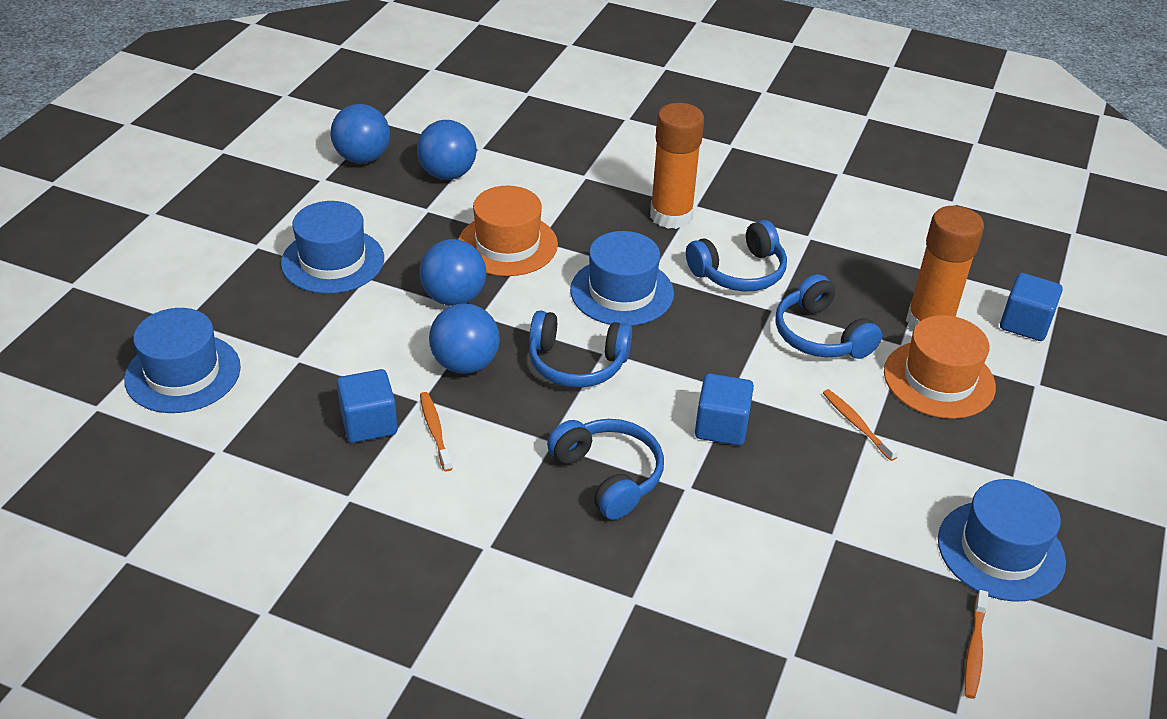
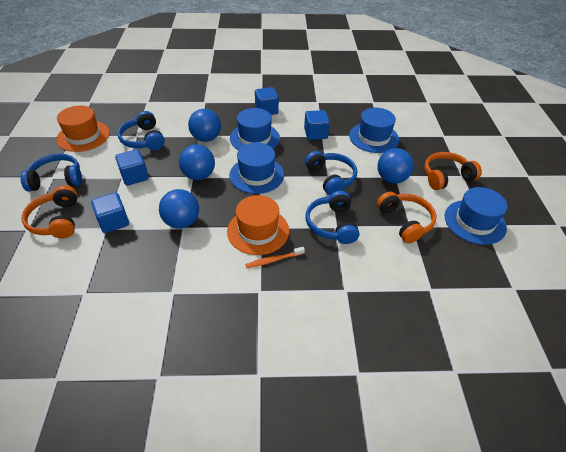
blue cube: [337,369,398,443] [695,373,754,446] [1000,273,1063,341] = 3 -> [91,192,129,233] [115,149,149,186] [255,87,279,115] [304,110,330,140] = 4
orange glue stick: [650,103,704,229] [906,206,984,330] = 2 -> none = 0
orange headphones: none = 0 -> [22,185,78,238] [377,192,436,243] [424,152,482,190] = 3
orange toothbrush: [420,392,453,472] [823,389,899,461] [964,590,988,699] = 3 -> [245,247,305,268] = 1

